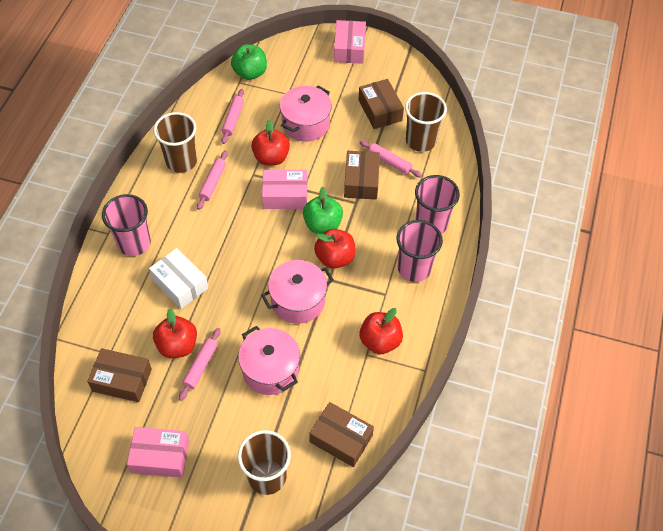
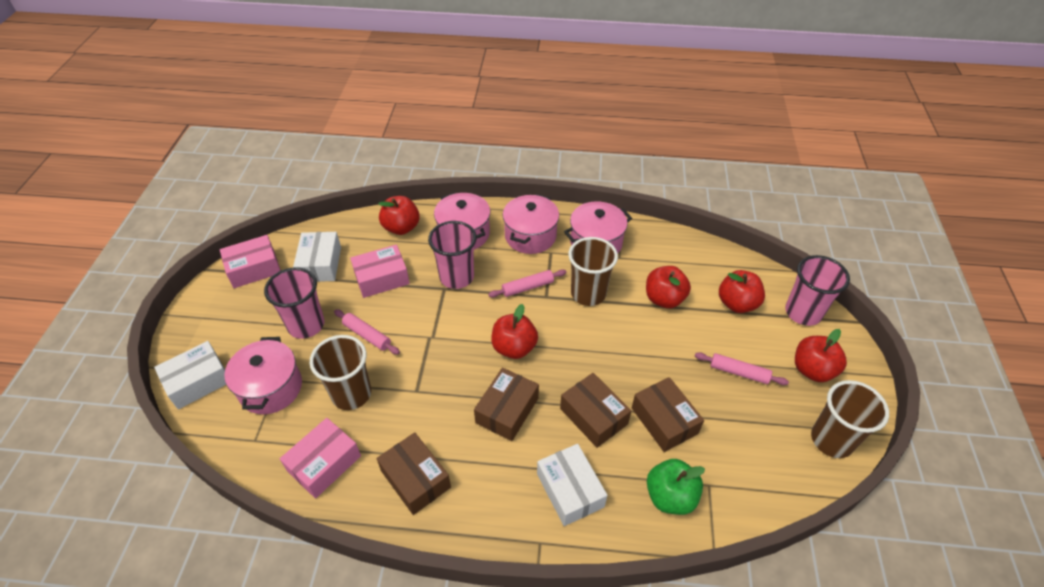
green apple: [231,44,267,80] [303,187,343,234] = 2 -> [647,459,705,515] = 1
pink pot: [238,326,300,395] [261,260,334,324] [280,86,332,142] = 3 -> [224,337,302,414] [434,192,490,249] [503,194,559,254] [564,201,632,253] = 4
pink rolling pin: [179,328,221,401] [197,151,228,210] [221,89,244,144] [359,140,422,177] = 4 -> [334,309,400,355] [488,269,567,298] [695,352,789,385] = 3
red apple: [153,308,197,358] [251,120,290,166] [314,229,355,269] [360,308,403,354] = 4 -> [378,196,420,235] [491,304,538,359] [646,266,691,308] [719,270,765,313] [795,329,847,382] = 5
white box: [149,248,208,309] = 1 -> [154,341,226,409] [293,232,341,282] [537,444,607,526] = 3

